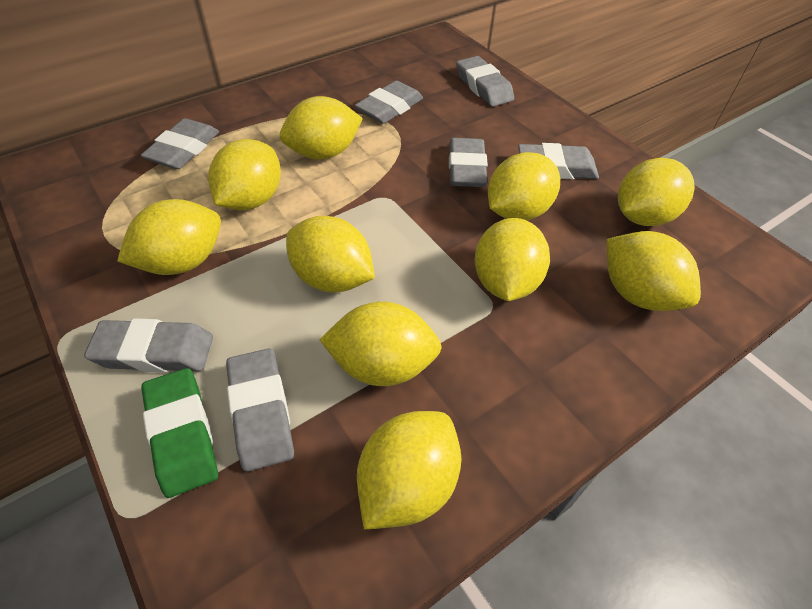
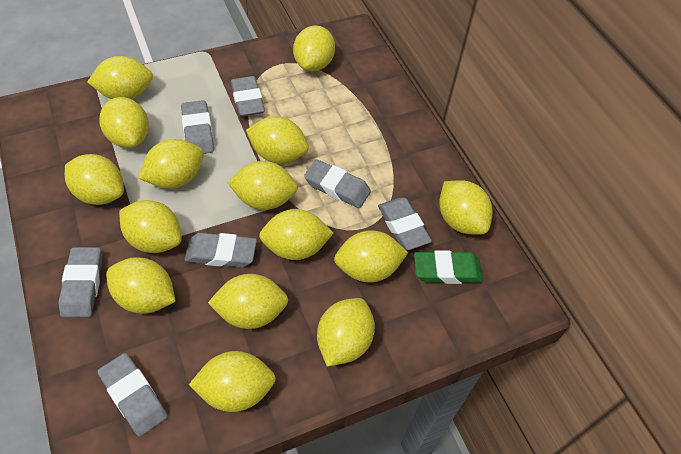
yellow lemon: [117,199,221,275] [208,139,281,210] [280,96,363,160] [286,216,375,292] [320,302,442,386] [357,411,461,529] [475,218,550,301] [488,152,560,220] [607,231,701,311] [618,158,695,226] = 10 -> [65,154,124,205] [87,56,153,99] [100,97,149,148] [106,257,176,314] [119,200,182,253] [138,139,204,189] [189,351,276,412] [208,274,288,329] [227,161,298,210] [246,116,309,164] [259,209,334,260] [293,26,335,72] [317,298,375,367] [334,231,408,282] [439,180,492,235] = 15

